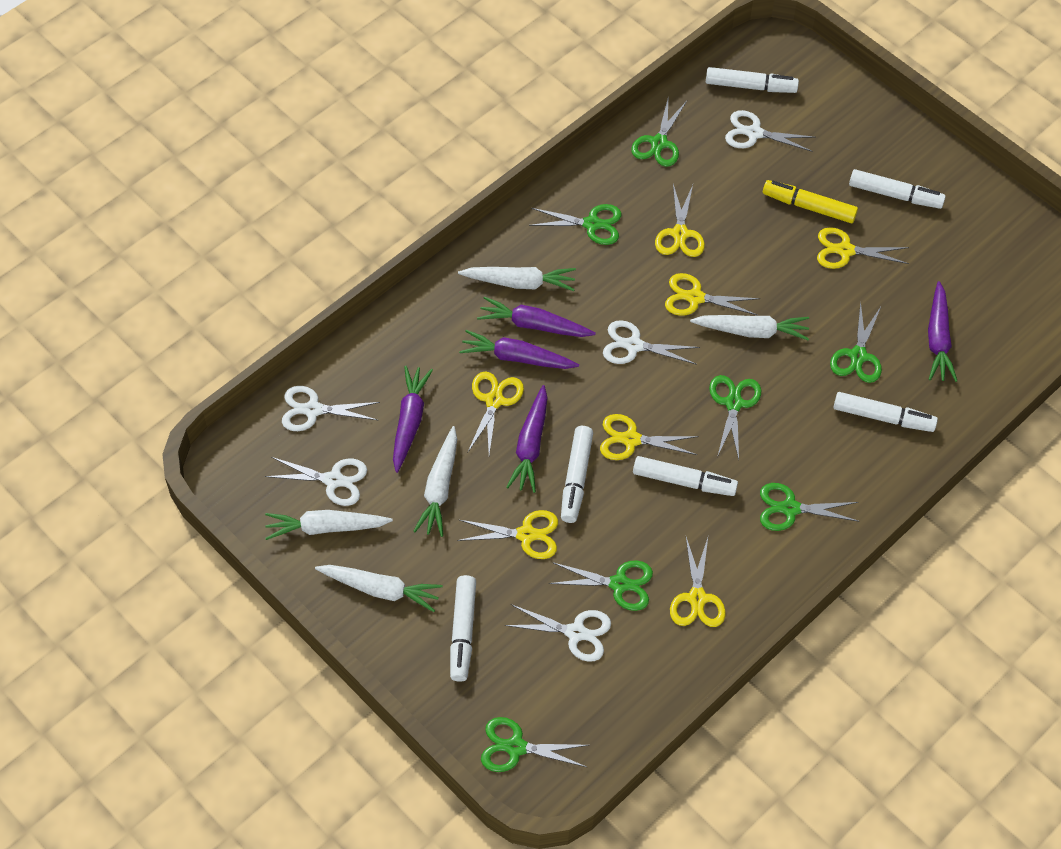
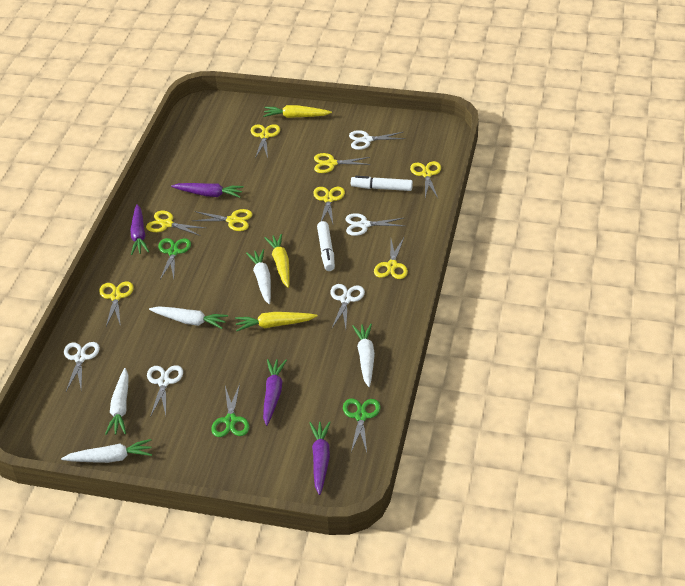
green scissors: [481,717,589,772] [529,204,622,245] [549,560,653,611] [631,95,687,167] [709,375,761,459] [760,483,859,531] [830,301,882,383] = 7 -> [158,238,191,279] [211,384,249,437] [343,399,380,452] = 3
purple carrot: [393,366,433,473] [459,330,579,369] [477,297,596,337] [506,385,547,493] [928,281,957,382] = 5 -> [130,204,149,255] [171,183,244,198] [263,359,287,426] [310,421,331,495] = 4
white marker: [450,575,476,682] [561,426,593,523] [633,456,738,496] [706,67,799,93] [833,392,938,432] [849,169,946,209] = 6 -> [317,221,335,271] [351,176,413,191] = 2
yellow carrot: none = 0 -> [235,312,317,331] [263,105,332,118] [264,234,290,288] = 3
yellow marker: [763,180,858,223] = 1 -> none = 0
yellow scissors: [457,510,558,559] [467,371,524,455] [600,414,699,460] [655,184,705,257] [665,273,760,316] [670,537,725,627] [817,227,909,269] = 7 -> [99,281,134,326] [146,211,205,236] [192,209,253,231] [251,124,280,158] [313,187,345,223] [314,153,371,173] [374,238,408,279] [410,161,441,198] = 8

